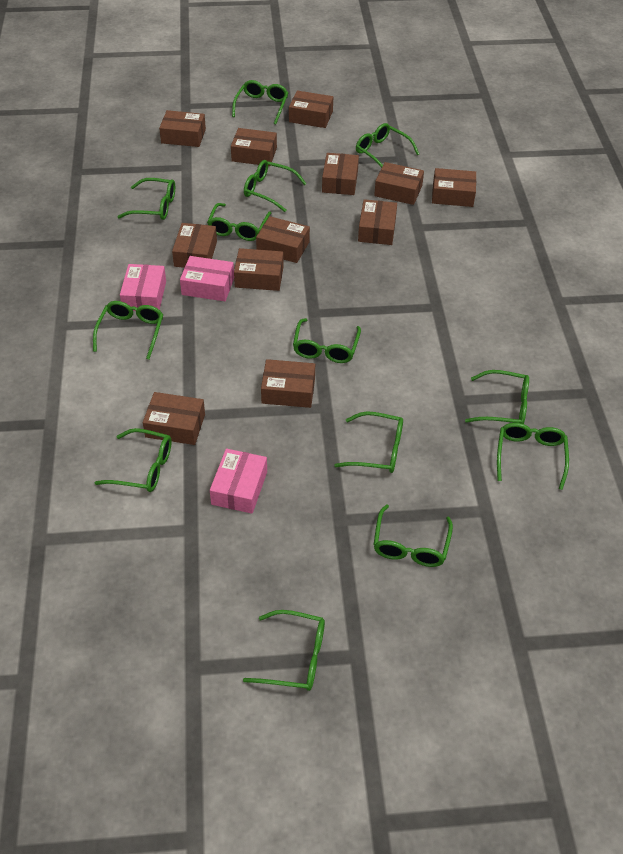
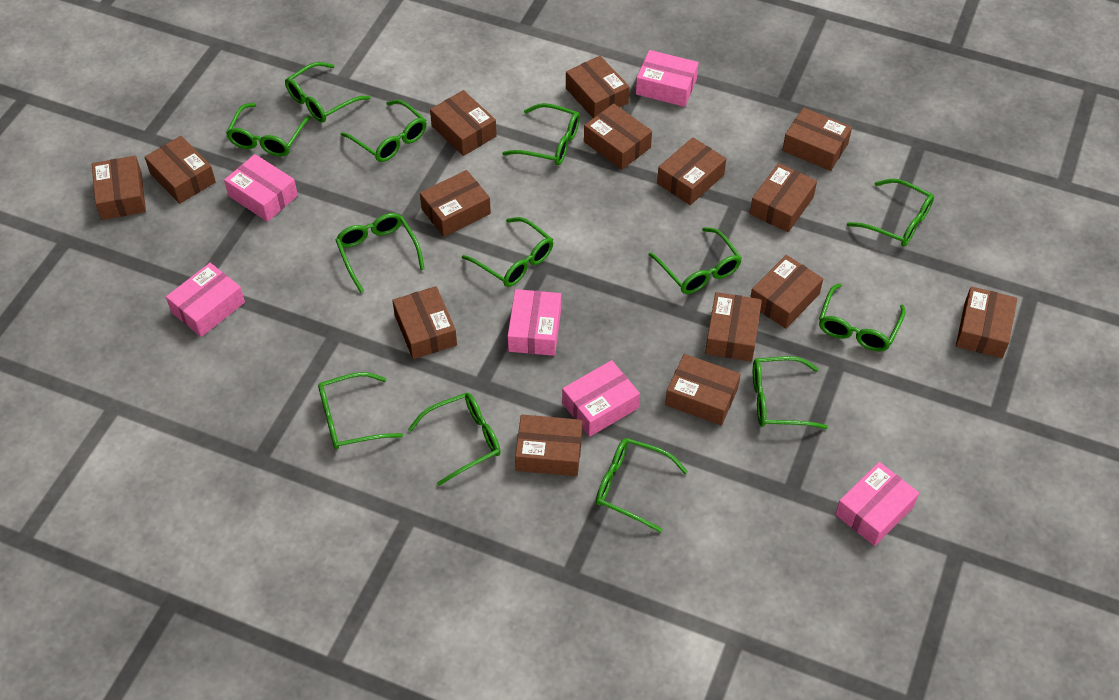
brown box: [143,392,205,445] [159,110,206,147] [172,223,217,268] [231,128,277,166] [234,248,284,291] [256,216,310,263] [261,359,315,408] [289,91,333,128] [322,153,359,195] [358,199,397,245] [374,162,424,205] [432,168,476,207] = 12 -> [92,156,146,220] [145,136,216,204] [392,286,457,359] [420,170,491,237] [430,90,497,156] [515,415,583,476] [566,56,629,118] [584,103,652,170] [657,137,726,205] [665,354,741,425] [705,292,762,361] [750,163,817,232] [751,255,823,329] [782,108,852,171] [956,286,1017,358] = 15
pink box: [120,264,166,311] [180,256,234,301] [210,449,267,514] = 3 -> [166,263,245,337] [224,154,298,222] [508,289,561,356] [562,360,640,437] [636,50,699,107] [835,462,919,546] = 6

